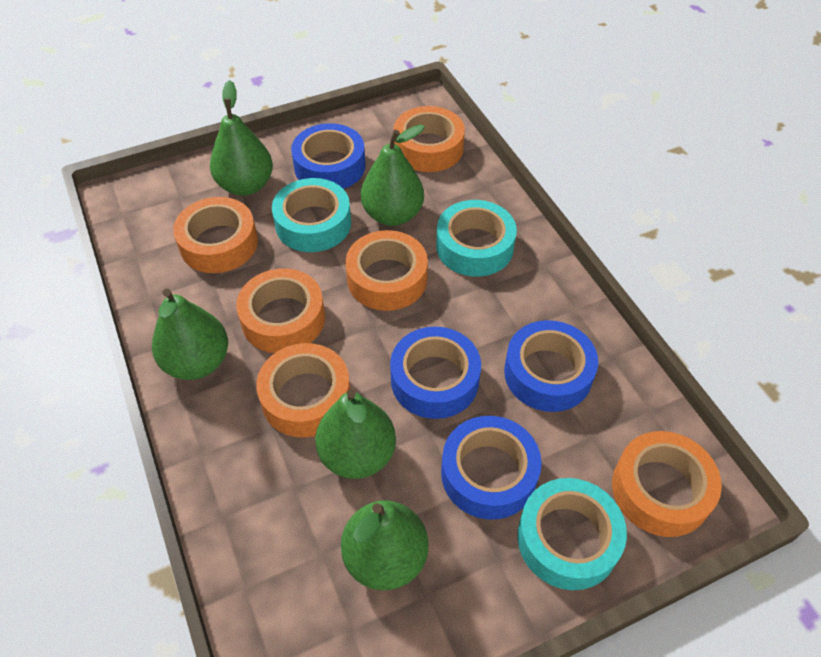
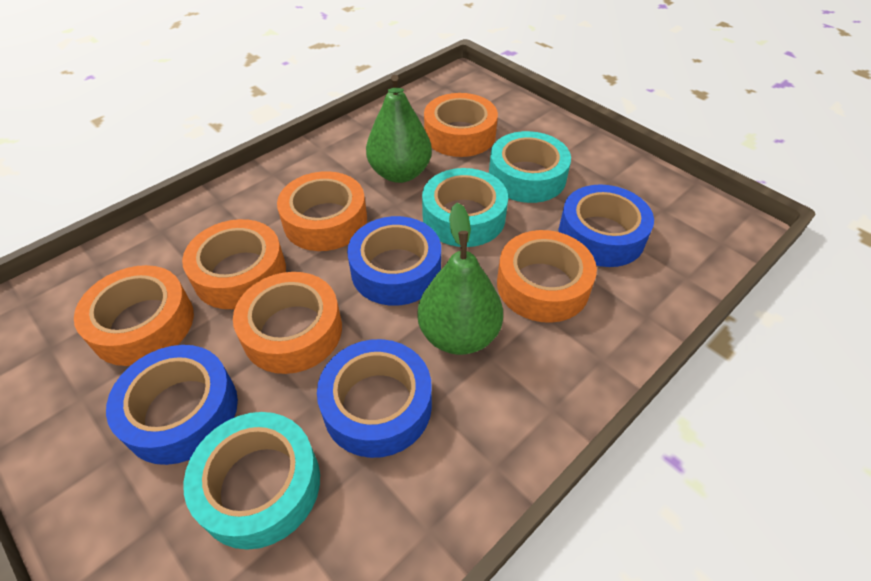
green pear: [152,289,228,380] [210,80,273,196] [315,389,396,479] [341,500,429,590] [361,124,425,226] = 5 -> [366,75,432,183] [417,203,503,355] = 2

